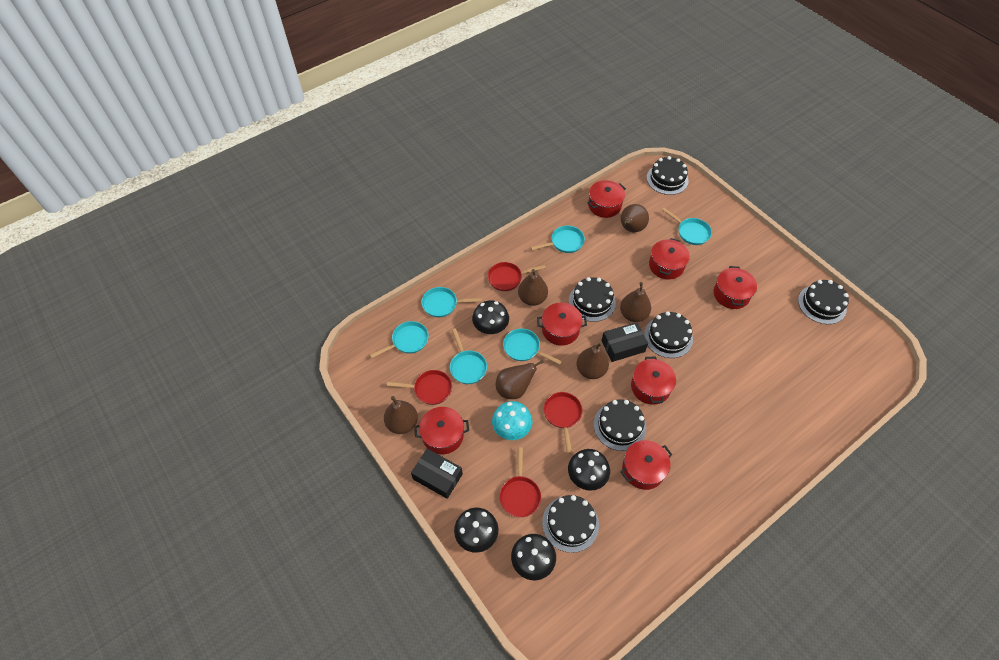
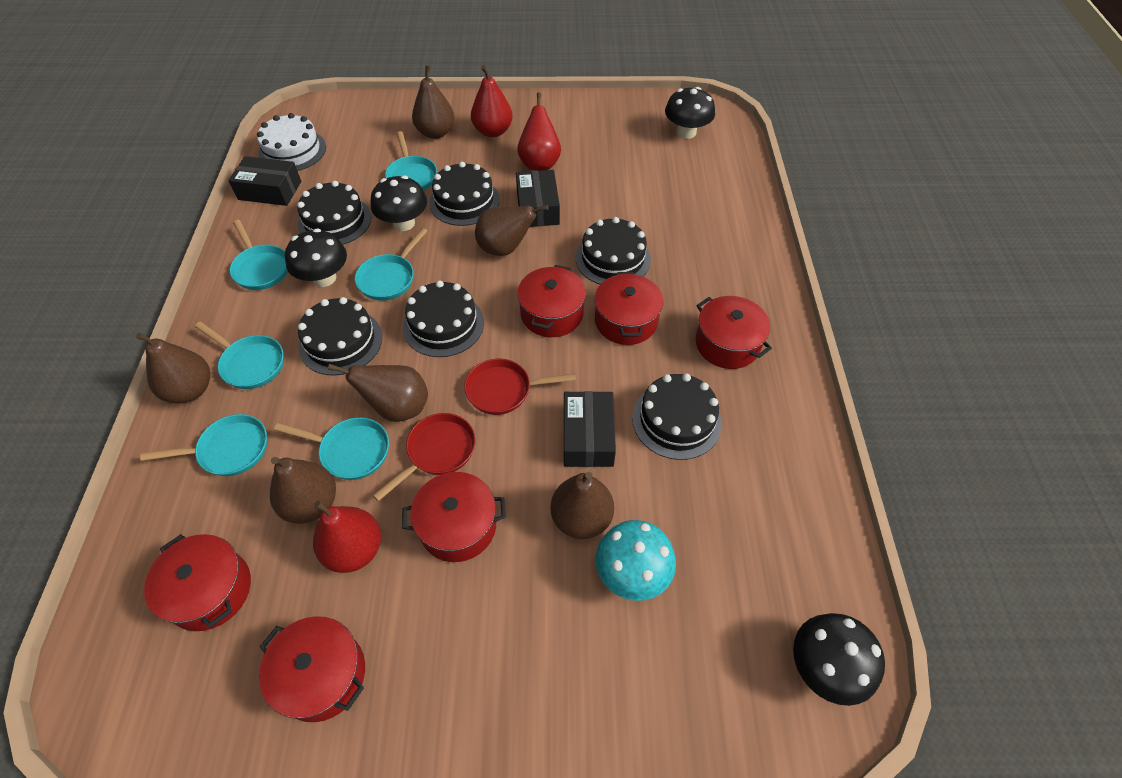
black box: [411,449,463,499] [601,322,648,362] = 2 -> [228,156,301,206] [516,170,560,227] [564,391,616,467] = 3
red pan: [387,370,452,405] [488,262,546,291] [499,447,541,517] [544,392,583,454] = 4 -> [373,413,475,501] [464,359,576,415] = 2
red pear: none = 0 -> [313,501,381,573] [471,65,513,137] [517,92,561,171] = 3
red pot: [414,407,469,455] [537,303,587,346] [587,180,626,218] [621,440,672,490] [631,357,676,405] [649,238,690,279] [714,266,757,309] = 7 -> [144,534,251,631] [259,616,365,722] [402,472,506,562] [517,265,586,337] [594,272,663,345] [696,296,772,369] = 6
white cake: none = 0 -> [257,113,326,171] = 1

